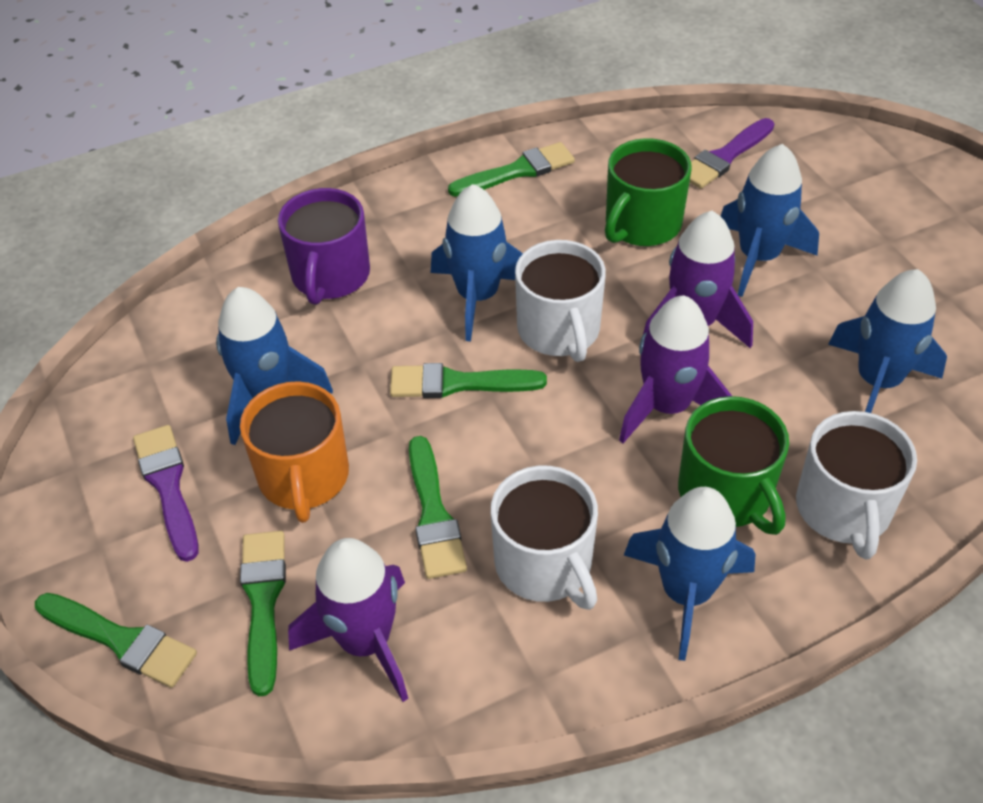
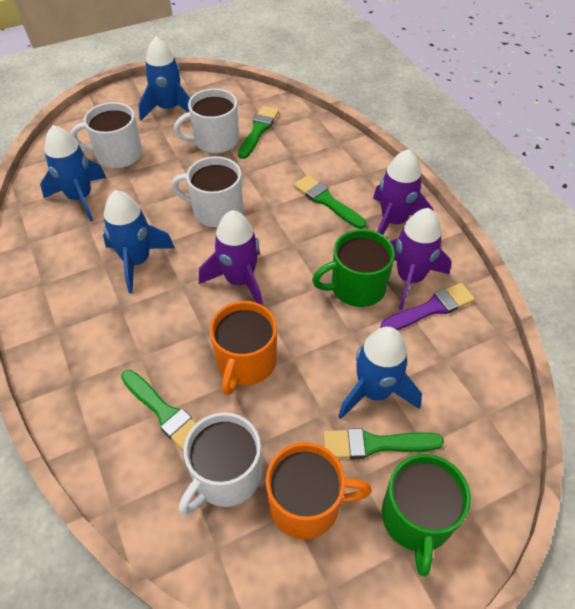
blue rocket: [216,287,333,445] [431,184,523,341] [624,487,756,661] [721,144,819,297] [828,269,947,413] = 5 -> [40,125,106,222] [103,190,175,293] [138,37,190,121] [338,327,422,419] = 4
green brush: [35,593,197,688] [240,531,286,696] [390,363,547,398] [409,436,467,579] [448,142,575,197] = 5 -> [121,370,197,451] [238,106,279,159] [294,175,366,229] [323,428,444,459] = 4
orange mug: [240,381,349,523] = 1 -> [210,301,277,396] [266,442,372,539] = 2
purple brush: [133,425,199,562] [690,118,774,189] = 2 -> [380,283,475,330] = 1
purple mug: [278,188,370,305] = 1 -> none = 0
white mug: [491,466,598,610] [515,240,606,362] [796,411,917,559] = 3 -> [71,102,142,168] [172,156,243,227] [174,89,239,153] [179,412,262,515] = 4

